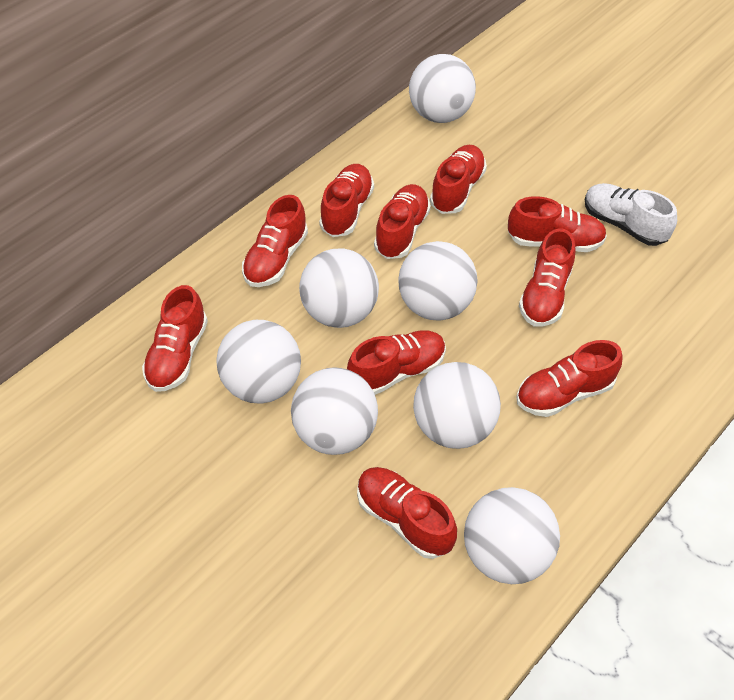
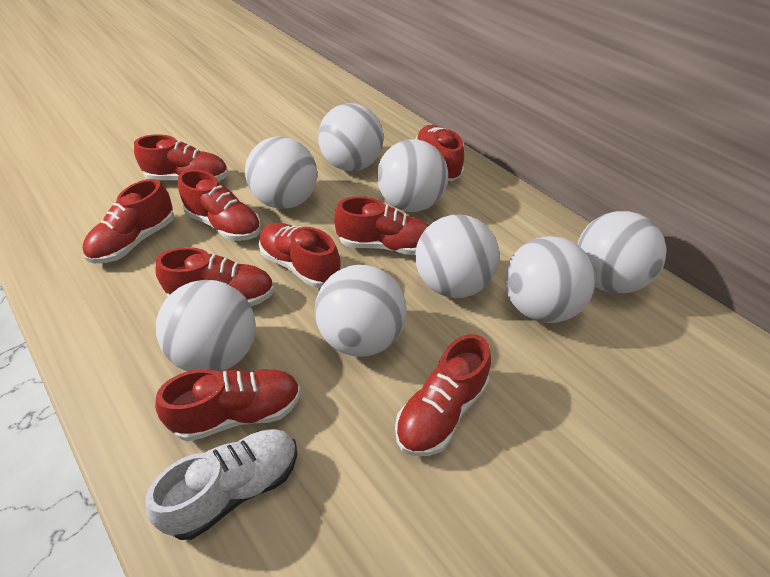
red shoe: [142,285,208,392] [242,195,308,287] [319,164,374,237] [347,330,446,395] [357,467,457,559] [374,184,431,259] [430,145,487,214] [508,196,607,252] [516,340,623,417] [519,228,576,327] = 10 -> [83,179,174,263] [134,134,228,181] [155,247,274,306] [155,369,301,442] [178,170,261,241] [259,223,341,288] [334,196,429,255] [395,334,491,456] [415,125,464,181] = 9
white ball: [216,320,301,404] [291,367,378,455] [299,248,379,328] [398,241,478,320] [409,54,476,123] [413,362,501,449] [464,487,560,584] = 7 -> [156,280,256,372] [245,137,317,209] [315,265,407,357] [318,103,384,171] [377,140,448,212] [415,215,500,298] [505,236,596,323] [577,211,667,294] = 8

